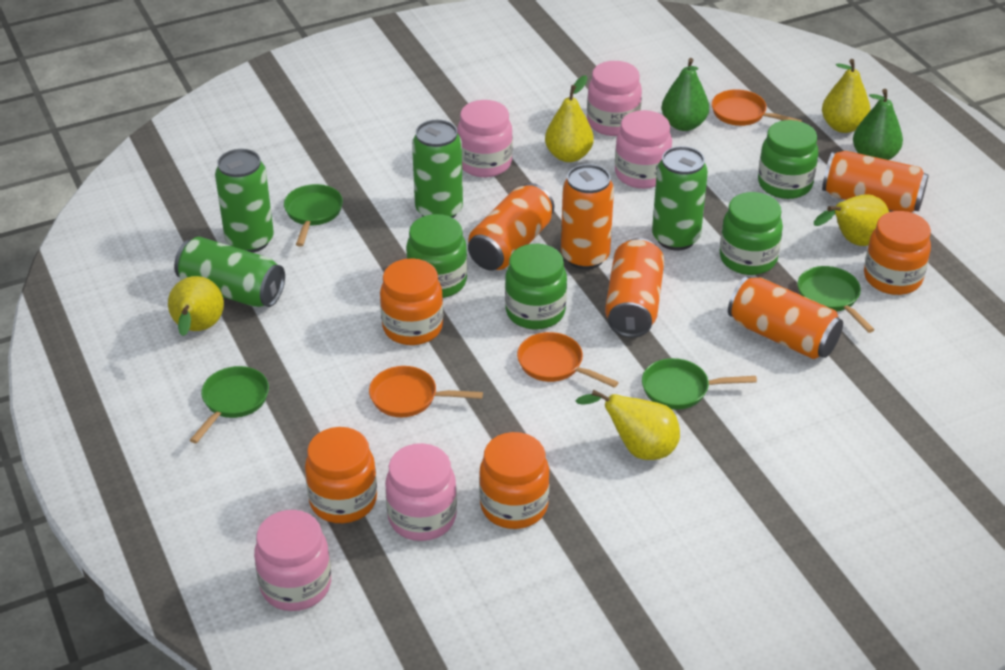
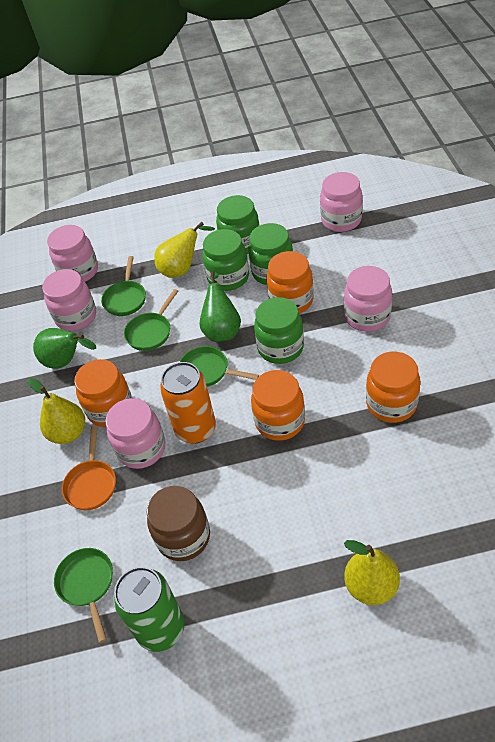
brown jar: none = 0 -> [147,486,210,561] = 1
green can: [174,237,285,307] [215,149,274,253] [412,120,463,218] [652,146,708,251] = 4 -> [113,567,185,652] = 1
orange can: [468,183,554,270] [561,164,614,269] [605,238,664,338] [728,276,843,359] [822,151,928,213] = 5 -> [160,362,216,444] = 1
orange pan: [369,366,483,417] [517,332,619,388] [712,89,802,126] = 3 -> [62,426,116,510] = 1
yellow pear: [168,276,224,336] [545,75,594,162] [575,390,680,460] [814,194,889,246] [822,59,870,133] = 5 -> [27,378,85,444] [154,222,215,278] [344,540,400,605] = 3

